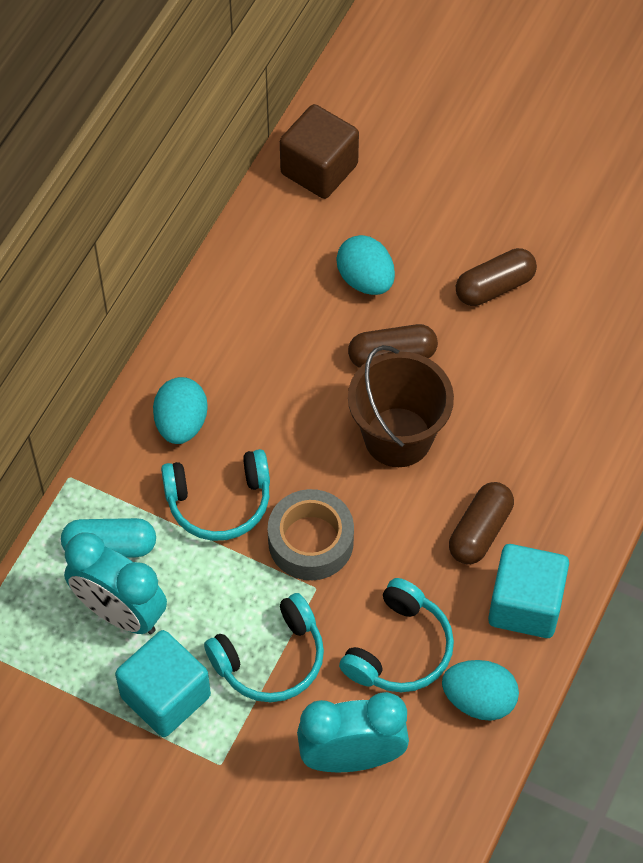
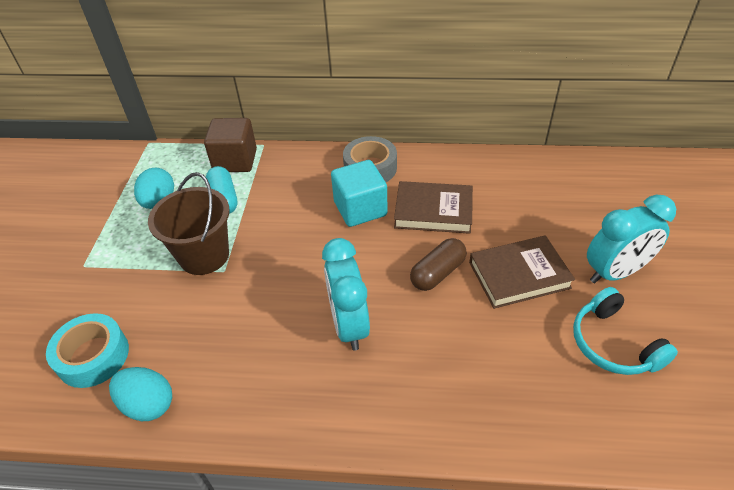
brown book: none = 0 -> [394,181,473,234] [469,235,575,309] = 2
brown capsule: [348,324,438,368] [449,482,514,564] [456,248,537,306] = 3 -> [410,238,467,291] = 1
turquoise cube: [115,630,211,737] [488,544,569,638] = 2 -> [331,160,388,227] = 1
turquoise egg: [153,377,208,444] [336,235,395,295] [442,660,519,721] = 3 -> [109,367,172,421] [134,168,174,209] = 2
turquoise headphones: [161,449,270,541] [204,593,324,702] [339,578,454,692] = 3 -> [573,287,678,375] = 1
turquoise tape: none = 0 -> [46,313,129,388] = 1

